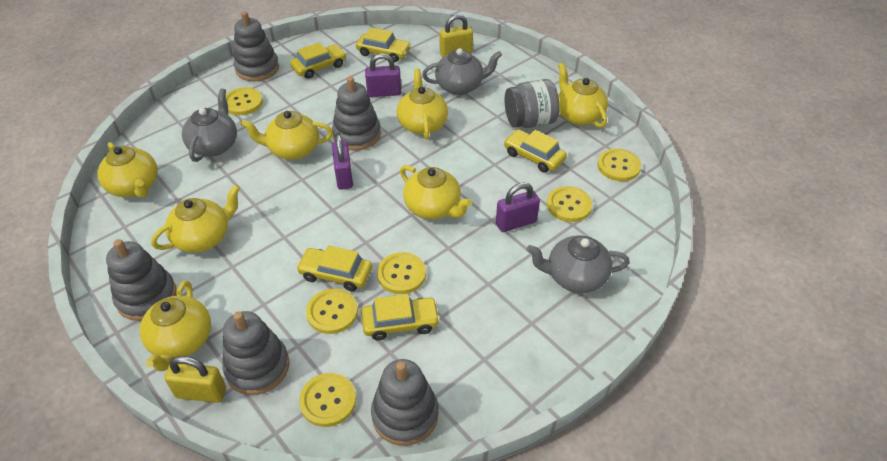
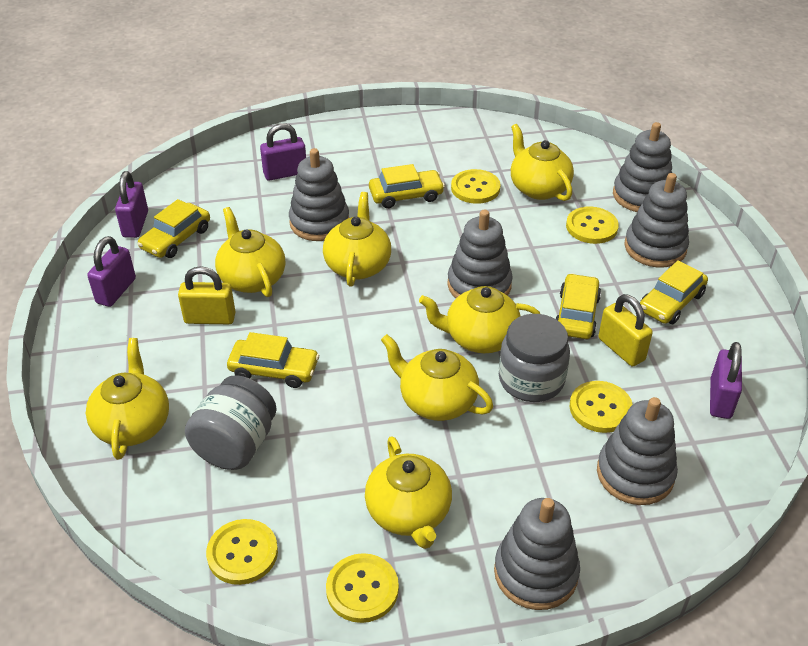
grey jar: [505,79,560,128] = 1 -> [185,375,277,470] [499,314,570,402] = 2
grey stacking toy: [106,239,177,321] [222,311,290,395] [234,12,279,82] [332,76,381,151] [371,359,439,446] = 5 -> [289,148,349,241] [447,209,513,298] [494,498,580,610] [597,397,678,505] [613,122,672,212] [624,173,689,268] = 6
grey teapot: [182,88,237,162] [422,48,502,95] [527,235,630,293] = 3 -> none = 0
purple padlock: [332,134,353,190] [365,53,401,97] [496,182,540,232] = 3 -> [87,236,136,307] [115,171,148,238] [260,123,306,180] [710,342,742,419] = 4
yellow button: [226,87,263,115] [299,373,356,427] [306,288,358,334] [377,252,426,294] [547,186,592,222] [597,148,641,181] = 6 -> [206,519,278,585] [326,553,399,623] [451,169,501,204] [566,206,619,244] [570,381,633,433] = 5

